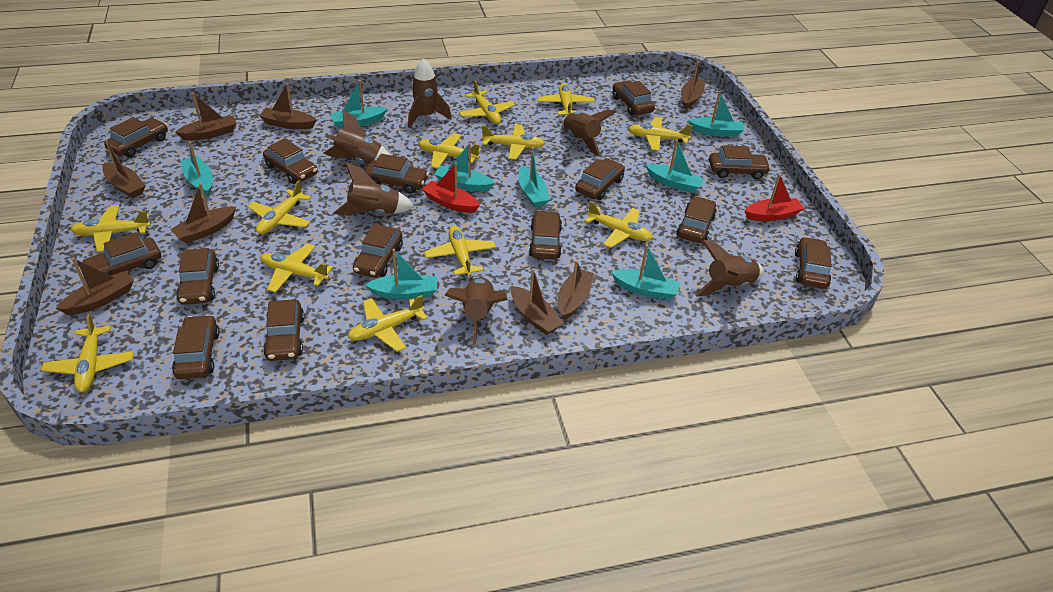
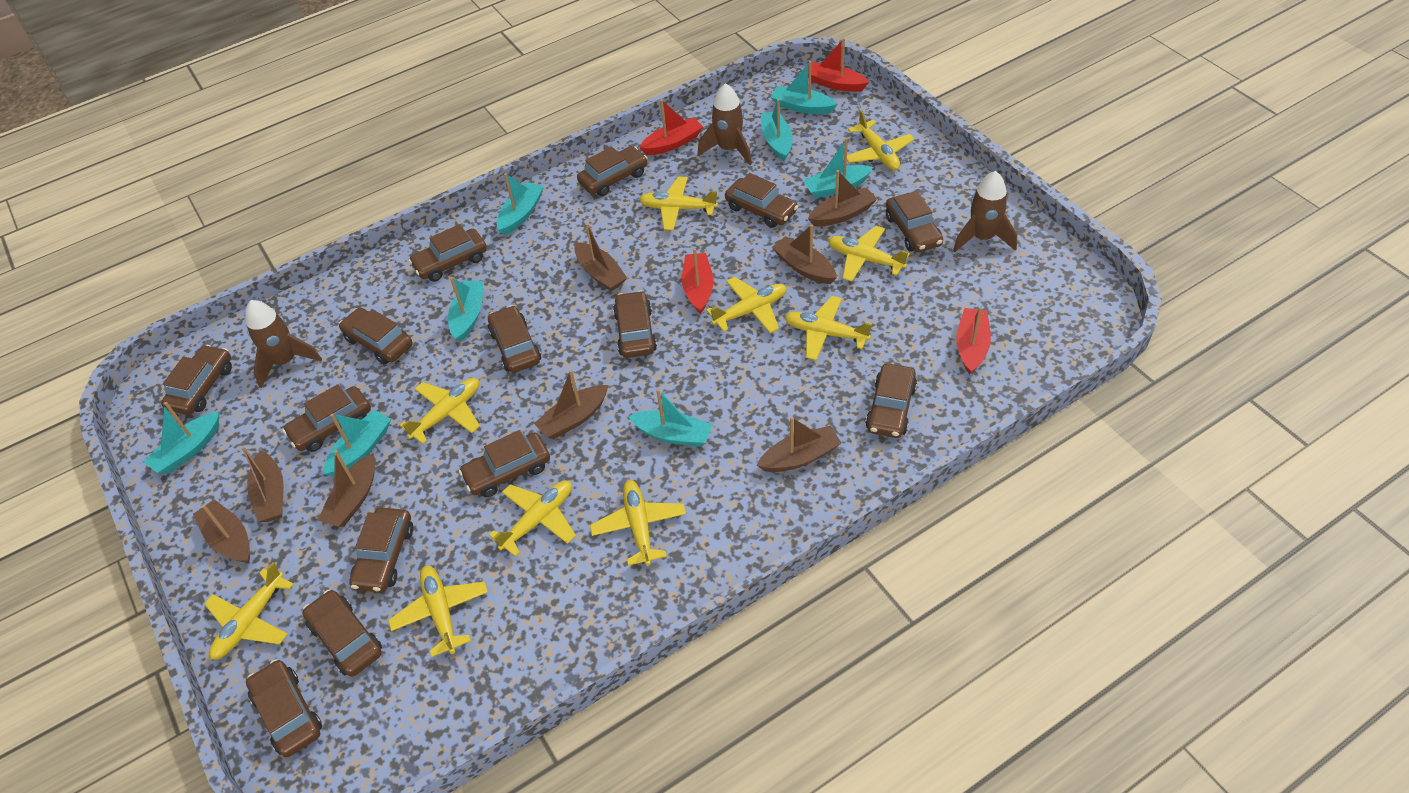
brown rocket: [323,109,390,164] [333,162,414,216] [408,58,452,128] [444,277,508,345] [562,110,616,156] [695,239,764,297] = 6 -> [245,300,322,388] [697,83,752,165] [953,171,1017,252] = 3
red boat: [422,162,480,213] [744,174,805,221] = 2 -> [639,99,703,155] [682,248,714,314] [808,38,869,92] [956,306,991,374] = 4
yellow plane: [41,314,134,393] [70,205,151,252] [248,180,311,234] [260,244,333,293] [348,295,428,352] [418,133,481,169] [424,226,496,276] [459,81,515,124] [481,124,545,160] [538,83,595,115] [584,201,653,248] [628,117,693,151] = 12 -> [204,562,293,660] [388,566,488,657] [400,378,480,444] [489,480,576,557] [590,480,686,566] [639,176,718,230] [706,277,787,333] [784,296,872,360] [828,226,910,282] [847,110,915,170] = 10

